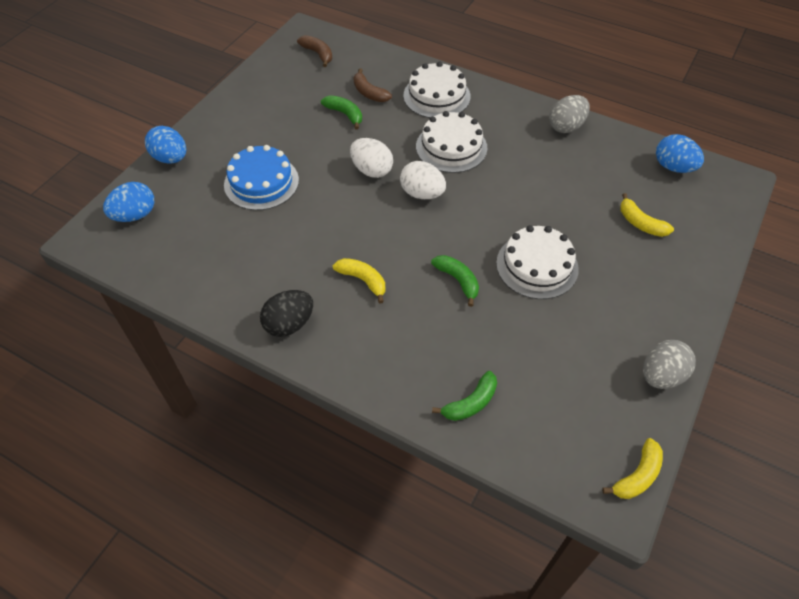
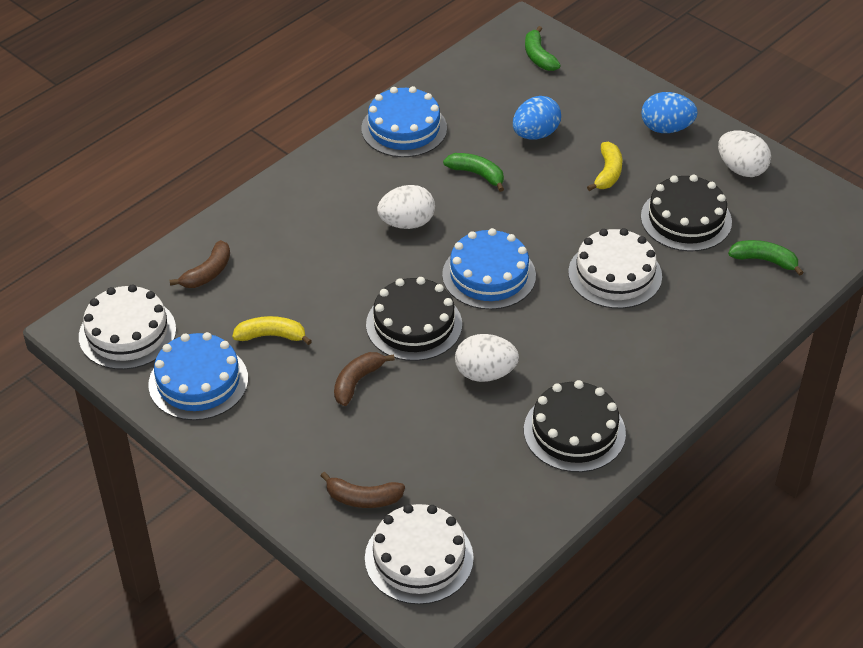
black cake: none = 0 -> [366,277,462,361] [524,380,626,472] [641,174,732,251] = 3
black egg: [260,290,313,337] = 1 -> none = 0
blue cake: [224,145,299,210] = 1 -> [148,332,248,420] [361,86,447,157] [442,228,536,310] = 3
blue egg: [103,182,155,222] [145,126,186,164] [656,134,704,173] = 3 -> [513,96,561,140] [641,92,698,133] = 2
brown banana: [297,35,332,67] [354,69,392,102] = 2 -> [170,240,230,288] [320,472,405,508] [334,352,395,406] = 3
grey egg: [549,95,590,133] [643,340,696,389] = 2 -> none = 0
white egg: [350,138,393,178] [400,161,446,199] = 2 -> [377,185,435,229] [455,334,519,382] [718,131,771,177] = 3
yellow banana: [333,258,385,303] [602,438,663,499] [620,193,674,237] = 3 -> [232,316,312,345] [587,142,622,191] = 2

